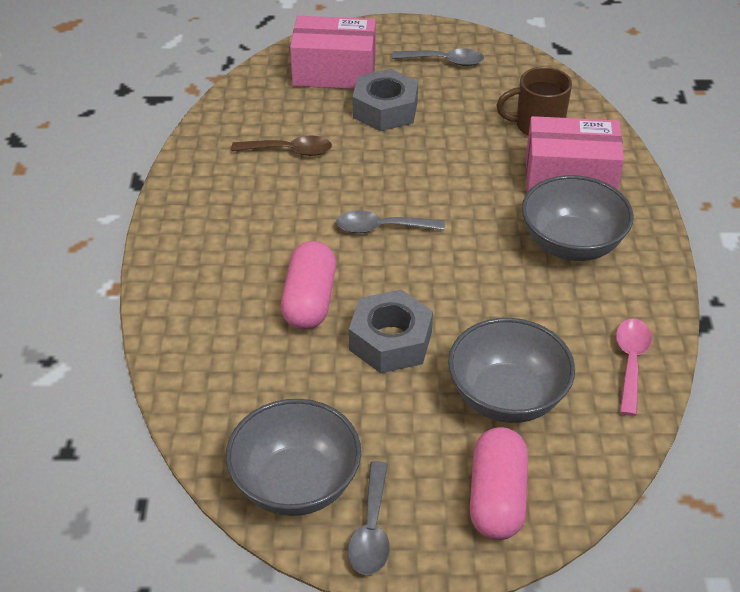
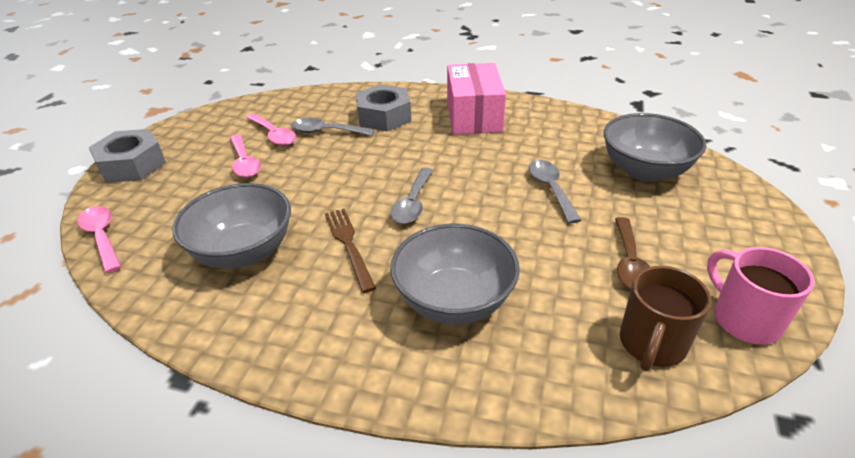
brown fork: none = 0 -> [325,209,376,293] = 1
pink box: [290,16,376,89] [526,116,624,192] = 2 -> [447,63,506,135] = 1
pink capsule: [281,241,336,330] [470,427,528,540] = 2 -> none = 0
pink mug: none = 0 -> [707,247,814,345] = 1
pink spoon: [616,319,652,416] = 1 -> [77,206,121,273] [230,134,261,178] [246,114,297,146] = 3

